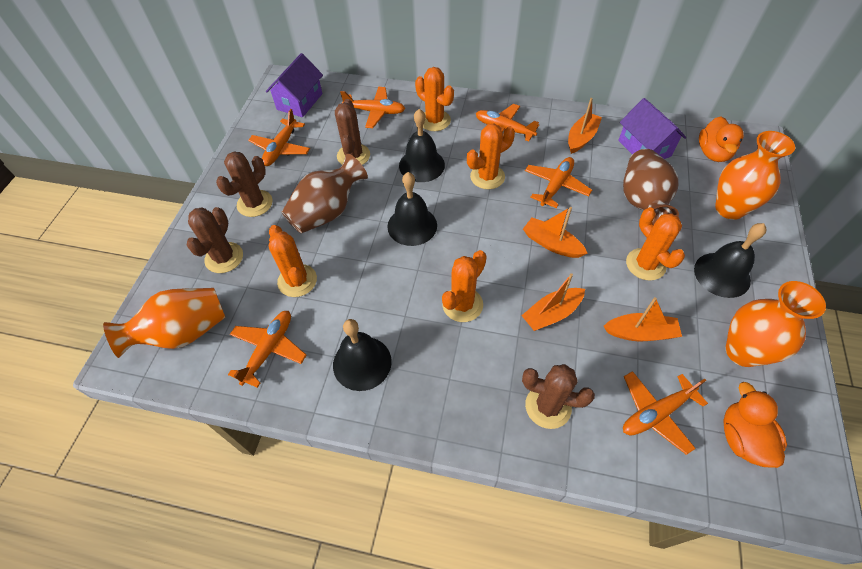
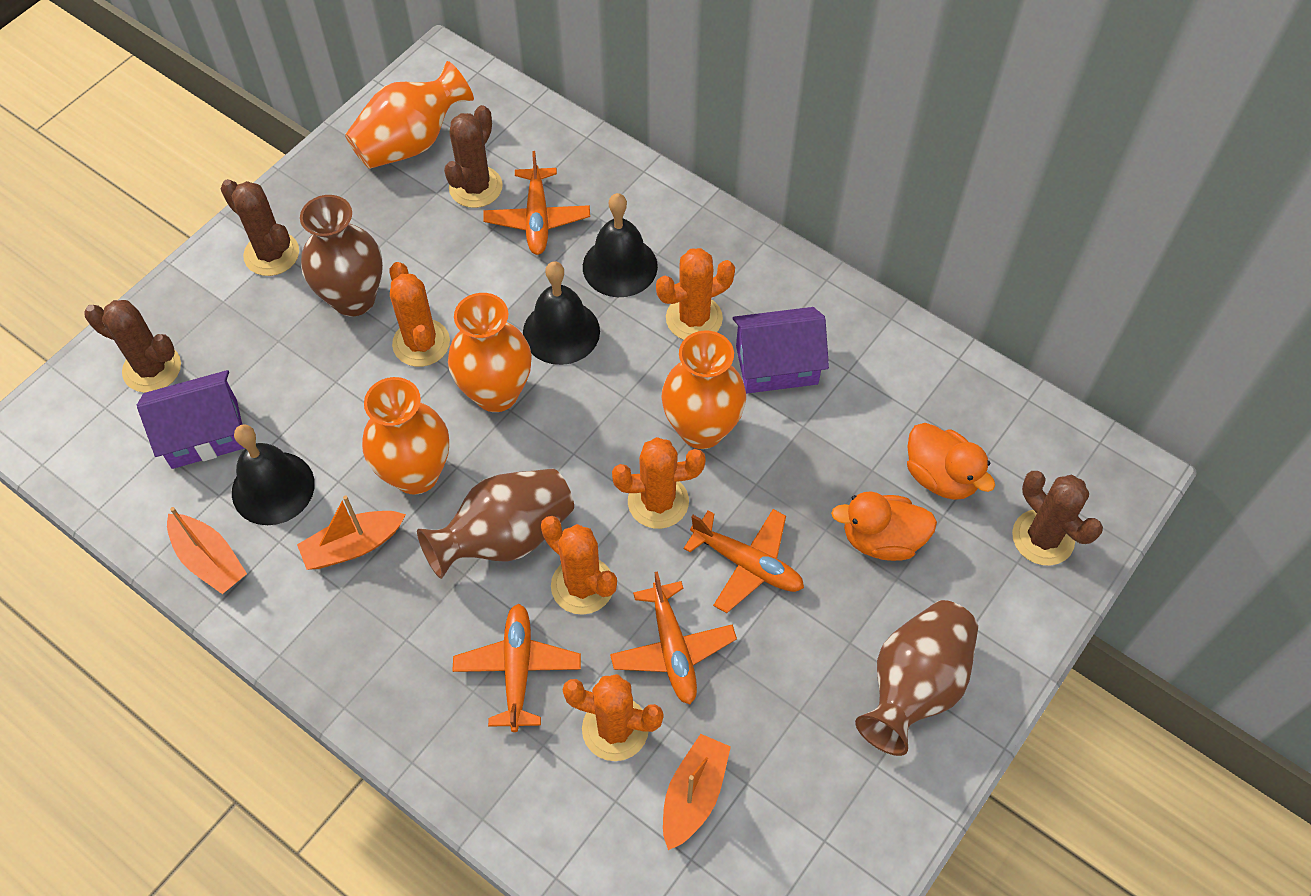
black bell: [333,319,392,391] [387,172,437,246] [399,109,445,182] [694,223,766,298] = 4 -> [232,424,315,525] [523,261,600,365] [583,193,658,297] = 3
brown vase: [282,154,368,234] [623,149,679,225] = 2 -> [300,195,383,317] [417,469,574,579] [855,600,978,756] = 3
orange boat: [521,273,585,331] [523,207,588,258] [568,98,602,154] [604,297,682,341] = 4 -> [167,507,247,594] [297,495,406,570] [663,734,731,850] = 3
orange plane: [228,311,307,388] [248,109,310,166] [340,87,405,128] [476,104,539,141] [525,157,592,208] [623,371,708,455] = 6 -> [452,603,581,732] [483,151,590,255] [610,571,737,704] [683,509,804,613] = 4
orange vase: [103,288,226,358] [715,131,795,220] [726,281,826,367] = 3 -> [345,61,474,169] [362,377,449,494] [448,293,532,412] [661,330,746,449] = 4

